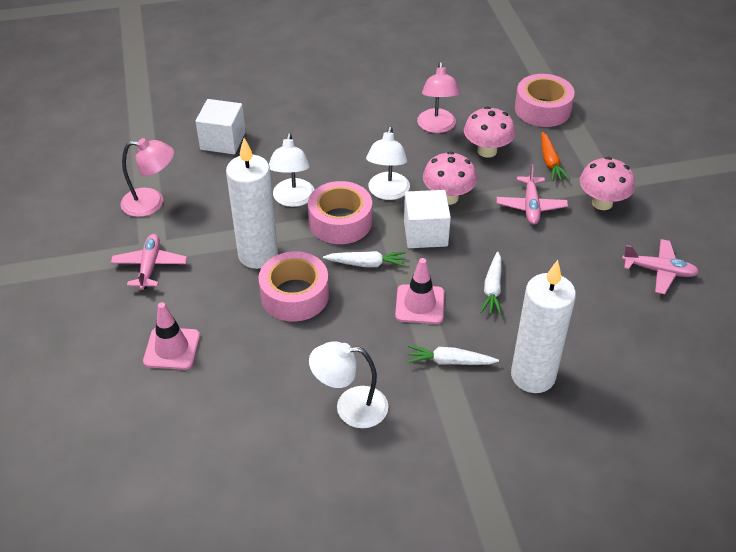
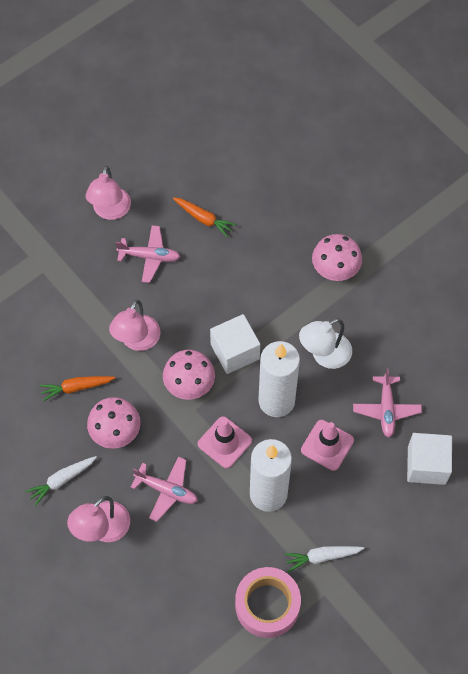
orange carrot: [541,132,570,181] = 1 -> [40,376,115,401] [173,197,236,237] = 2
pink lamp: [120,138,174,217] [417,62,460,133] = 2 -> [67,496,130,542] [85,166,131,220] [109,300,160,351] = 3
pink tape: [259,251,329,322] [308,181,372,244] [515,74,575,127] = 3 -> [235,567,301,638] = 1
white carrot: [323,251,406,267] [407,345,499,365] [480,251,502,315] = 3 -> [25,456,97,506] [284,546,364,572] = 2
white lamp: [269,133,314,207] [309,341,388,428] [366,126,410,200] = 3 -> [299,318,352,369] = 1

